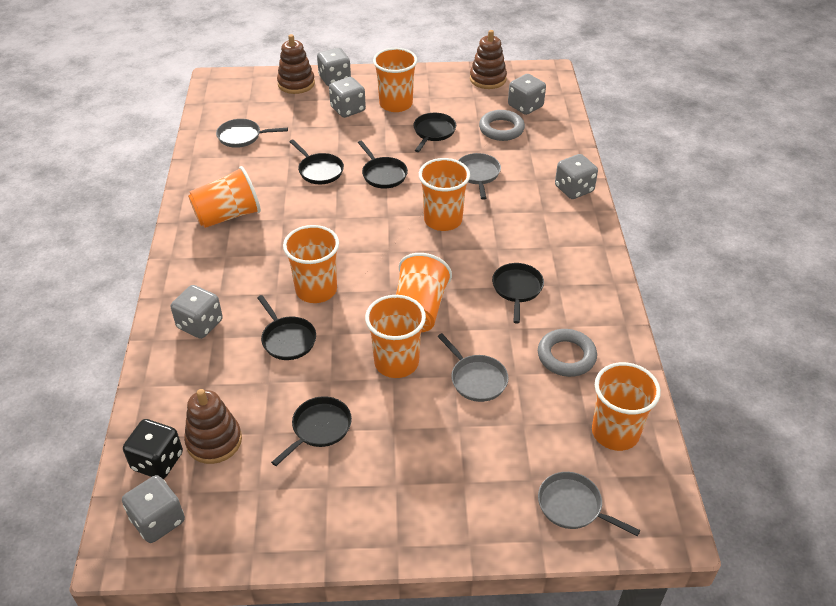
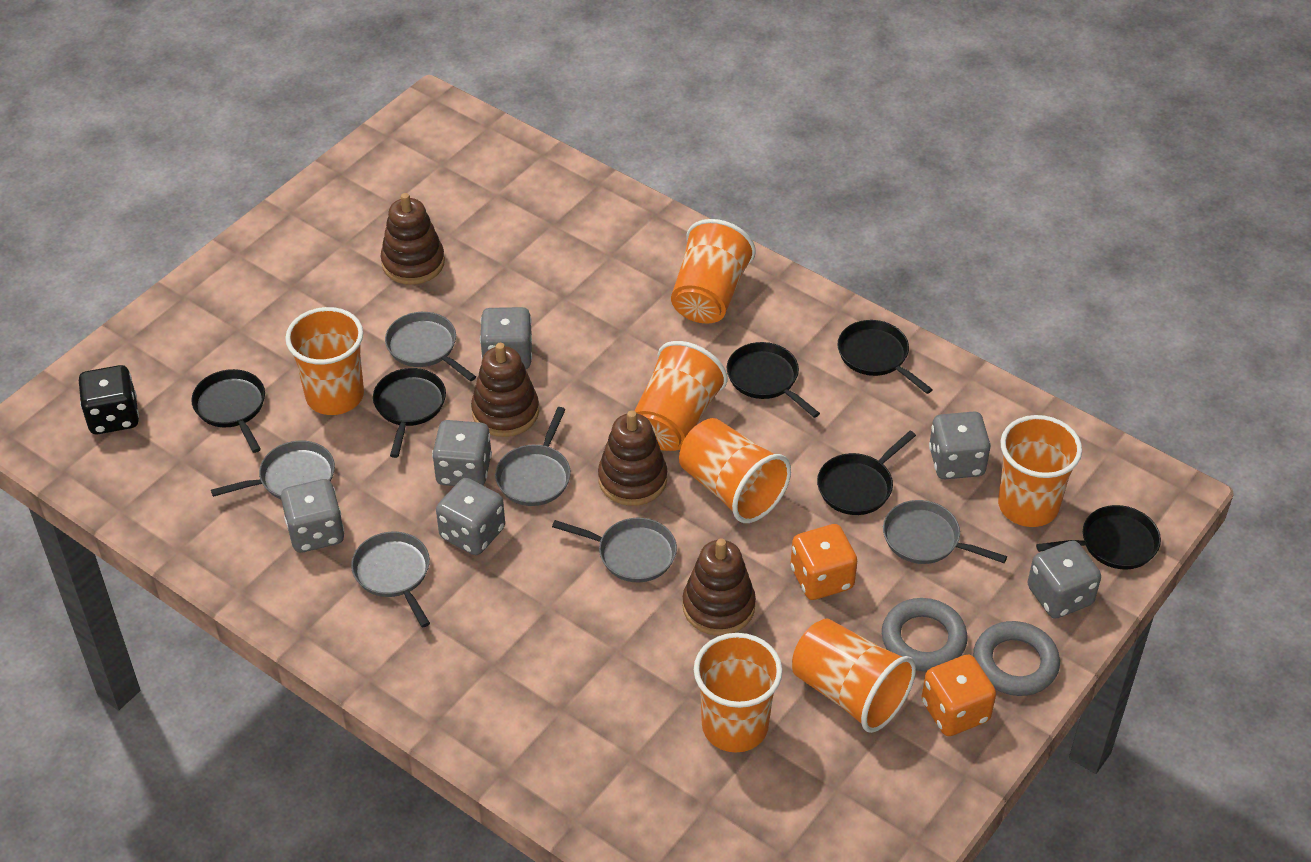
brown stacking toy: [184,389,242,464] [277,34,315,94] [470,30,507,89] = 3 -> [381,193,445,285] [471,343,539,437] [598,410,667,506] [682,539,756,636] = 4
grey pan: [216,119,288,148] [437,333,508,402] [458,153,501,200] [538,472,640,536] = 4 -> [211,440,335,499] [351,531,430,628] [385,312,476,381] [495,407,571,506] [552,518,677,582] [883,500,1007,564] = 6
orange dice: none = 0 -> [791,524,857,600] [921,655,996,736] = 2

